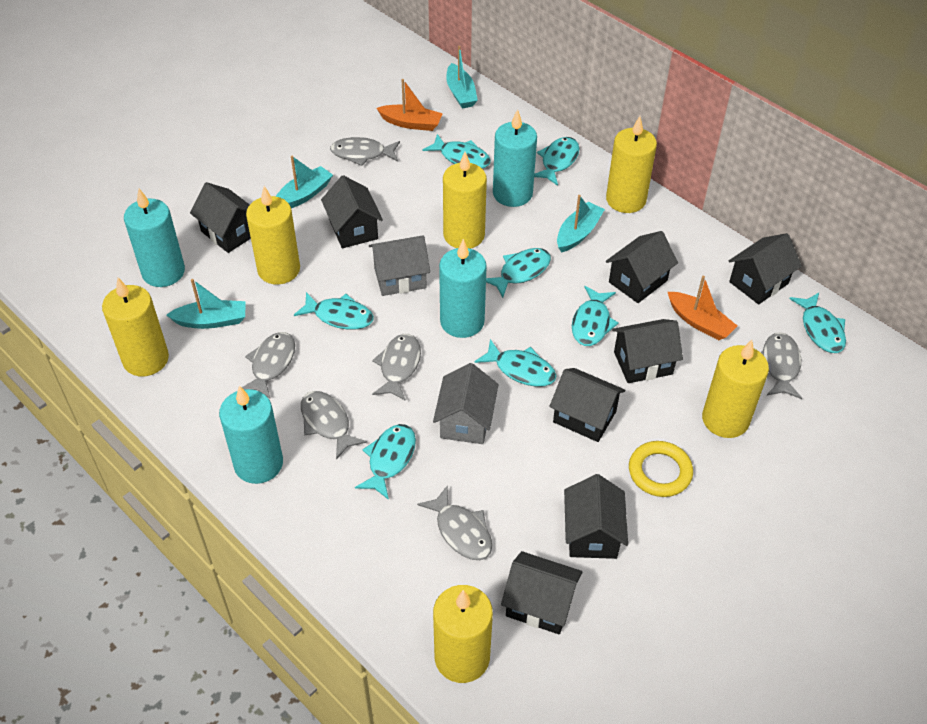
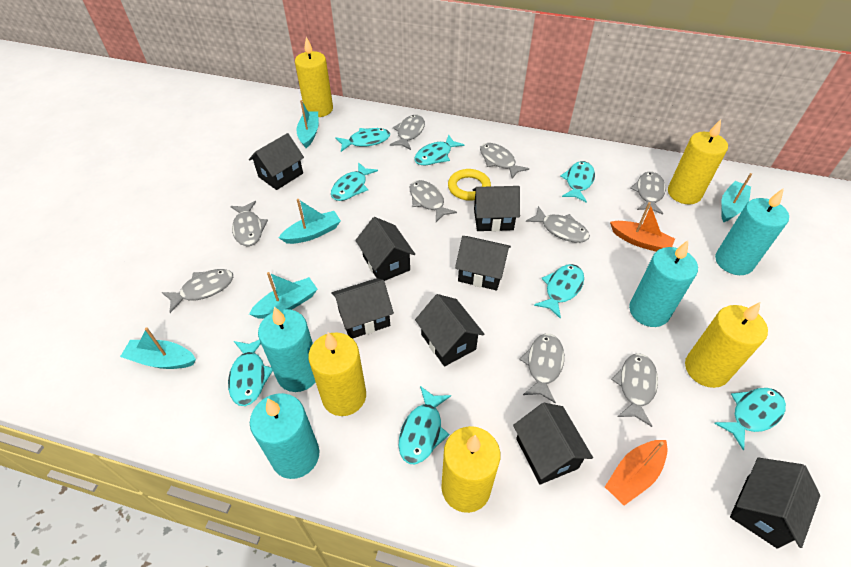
grey fish: [242,332,295,399] [301,391,367,460] [330,137,400,166] [372,334,421,401] [417,486,492,560] [761,332,802,399] = 6 -> [162,269,233,313] [230,201,268,246] [390,115,425,150] [410,180,457,222] [480,143,529,179] [519,334,564,403] [526,206,590,243] [611,353,658,427] [630,172,666,215] = 9
grey house: [369,236,430,296] [433,363,499,444] = 2 -> none = 0
turquoise boat: [167,279,246,329] [276,155,333,208] [446,46,478,108] [557,195,605,253] = 4 -> [120,327,196,369] [249,272,317,319] [279,199,341,244] [296,100,319,148] [721,173,752,222] = 5
yellow candle: [102,278,169,376] [246,186,300,285] [433,585,493,683] [443,152,487,249] [606,116,657,213] [702,340,769,438] = 6 -> [295,37,333,117] [308,332,366,416] [441,426,500,513] [668,119,728,205] [685,302,768,388] = 5

